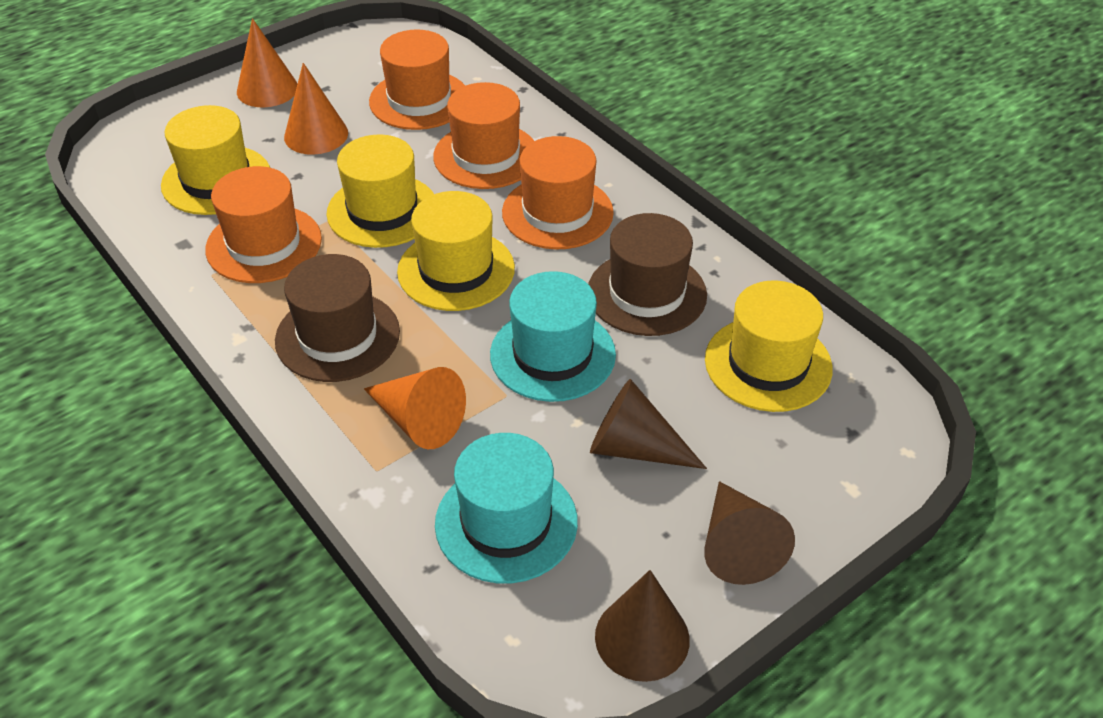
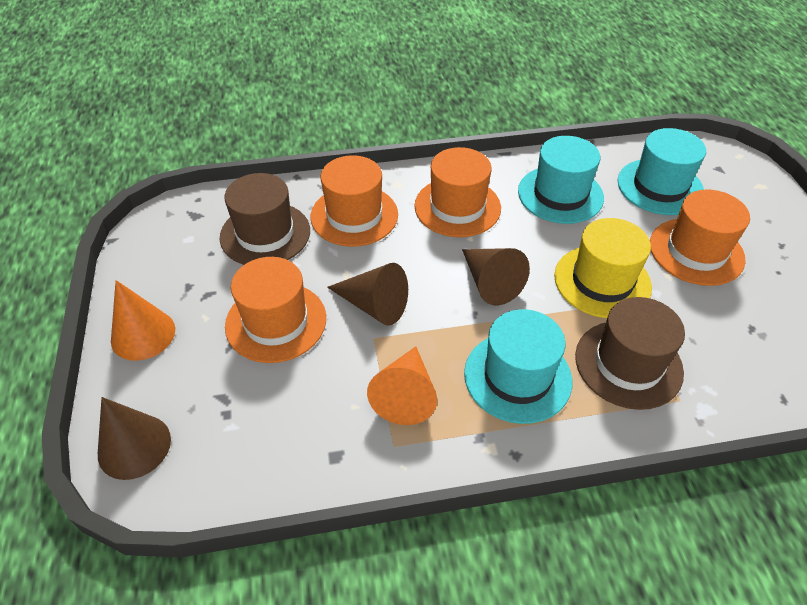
orange cone: [237,18,297,107] [284,63,348,155] [364,367,466,449] = 3 -> [111,280,175,361] [367,346,437,425] = 2
turquoise hat: [435,433,578,583] [490,271,616,402] = 2 -> [464,309,572,424] [518,136,604,224] [618,128,706,215] = 3
yellow hat: [161,105,270,215] [327,135,434,248] [397,191,515,311] [705,281,833,412] = 4 -> [554,218,652,318] = 1

